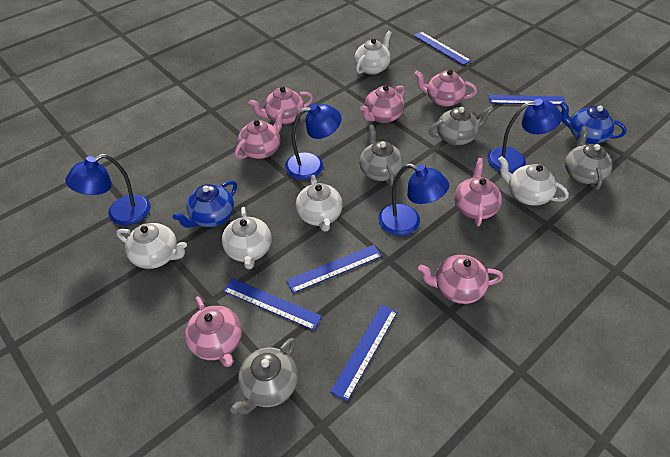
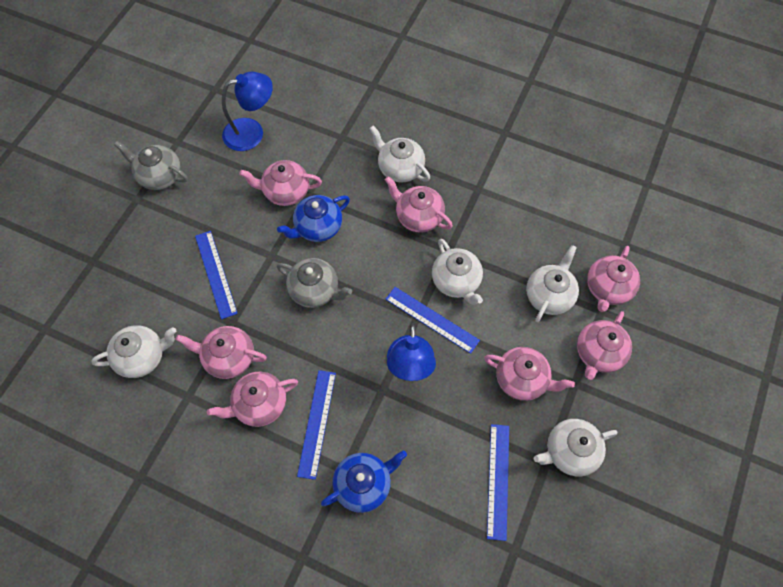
blue lamp: [65,154,151,225] [285,103,342,180] [378,164,449,236] [487,99,562,174] = 4 -> [222,72,273,151] [387,323,436,381] = 2
blue ruler: [223,278,322,330] [286,245,382,293] [330,305,397,401] [413,32,471,65] [488,95,566,105] = 5 -> [195,231,238,319] [297,370,336,480] [385,287,480,354] [487,424,509,541] = 4
grey teapot: [230,338,298,415] [359,124,403,186] [429,106,494,145] [565,126,612,190] = 4 -> [114,141,188,190] [277,258,352,308] = 2

